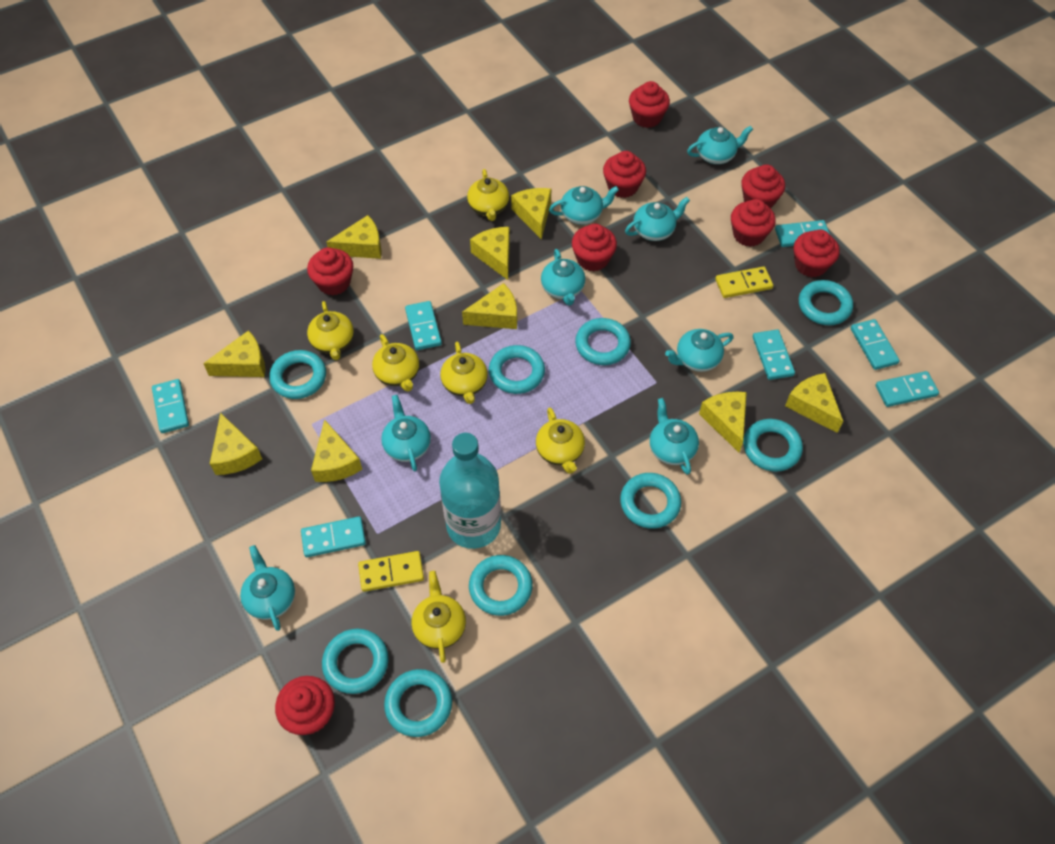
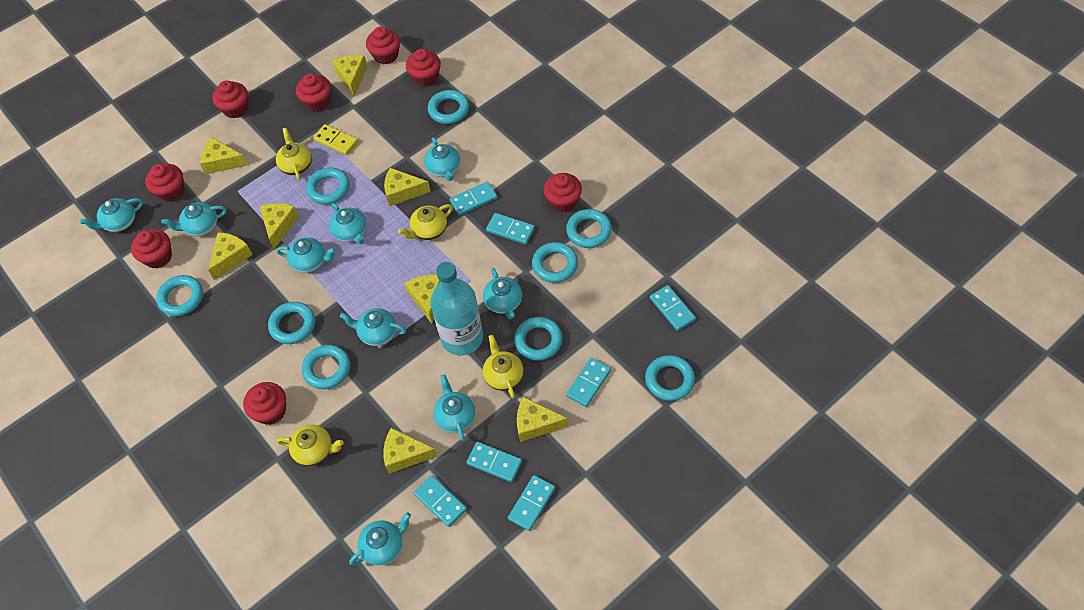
turquoise teapot: [240,545,295,631] [381,395,431,471] [541,249,585,305] [549,186,619,225] [625,197,690,241] [649,398,699,475] [665,329,734,372] [687,126,753,164] = 8 -> [80,198,143,232] [162,202,226,236] [276,237,336,273] [329,203,367,244] [340,308,406,346] [349,512,411,566] [424,137,460,181] [433,374,475,441] [483,268,522,319] = 9
yellow cheese: [203,330,265,377] [210,413,262,475] [311,419,362,482] [326,215,382,259] [462,283,517,329] [470,227,510,280] [511,188,551,240] [699,392,747,452] [785,373,843,433] = 9 -> [200,137,248,174] [208,232,253,280] [259,203,299,250] [332,55,368,96] [383,428,437,474] [384,168,431,206] [404,275,440,323] [517,397,568,442] = 8
yellow domino: [358,551,424,592] [715,266,773,298] = 2 -> [313,124,358,155] = 1
yellow teapot: [307,301,354,360] [372,334,420,392] [412,571,466,663] [440,342,488,404] [467,169,509,221] [536,408,585,474] = 6 -> [276,128,312,180] [277,425,344,466] [398,204,453,240] [483,334,524,398] = 4

